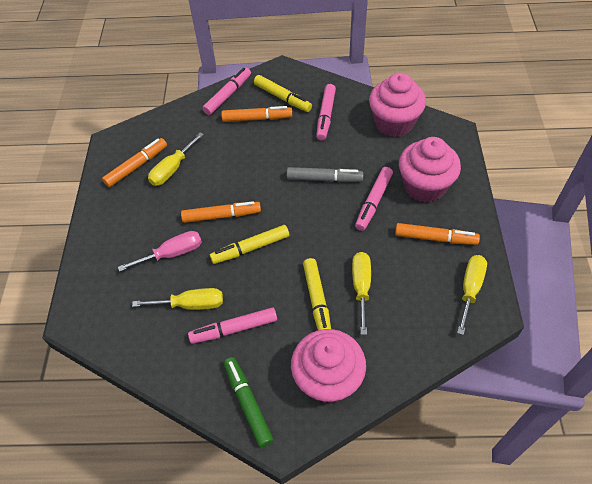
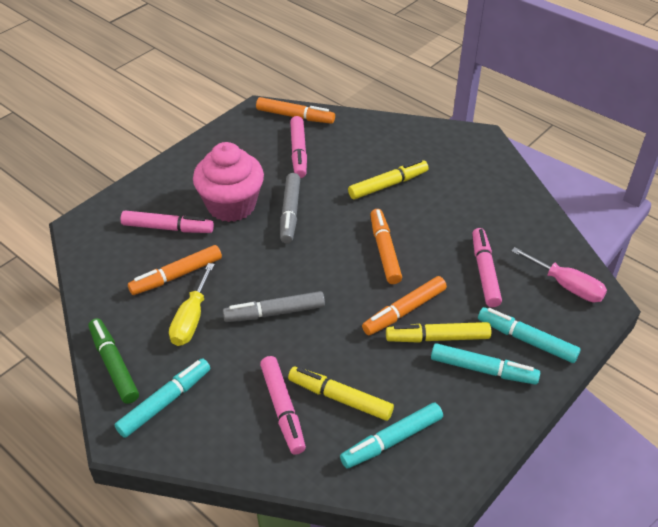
grey marker: [287,167,363,182] = 1 -> [223,291,325,322] [280,173,300,244] = 2
pink cupcake: [291,329,366,403] [369,73,426,137] [399,137,461,202] = 3 -> [193,142,264,222] = 1
turquoise marker: none = 0 -> [114,358,210,438] [340,403,443,468] [431,343,540,385] [478,307,581,363] = 4
yellow screwdriver: [132,288,223,310] [148,132,204,186] [352,252,371,335] [457,255,487,335] = 4 -> [169,263,215,346] = 1

